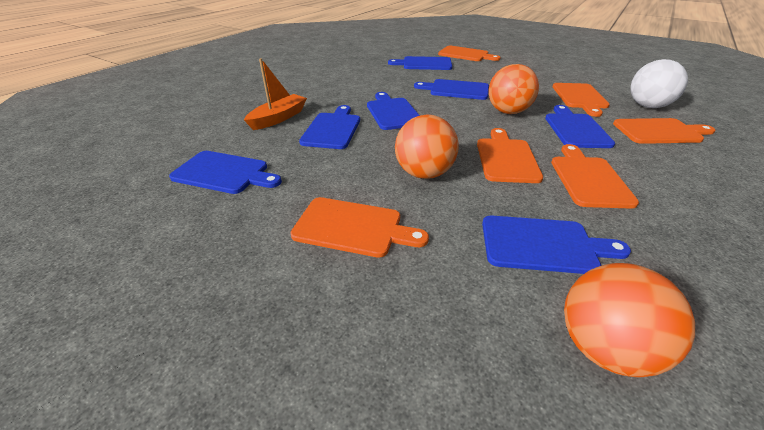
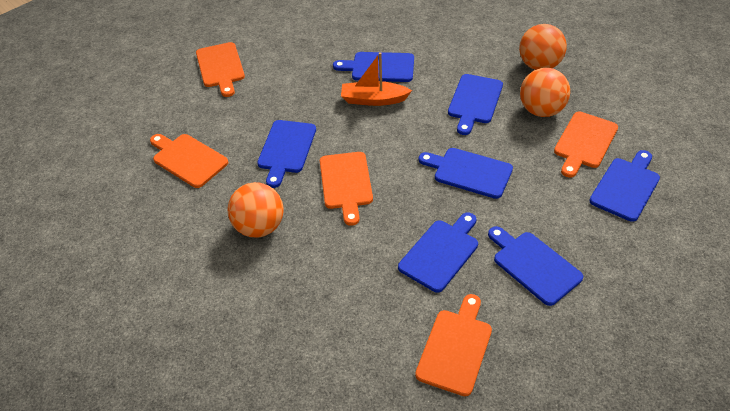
orange cutting board: [290,197,429,258] [438,46,500,61] [477,128,543,183] [551,144,639,209] [552,83,610,117] [613,118,715,144] = 6 -> [150,134,229,188] [196,42,245,97] [320,152,373,226] [415,294,492,396] [554,112,618,178] = 5
white ball: [630,59,688,108] = 1 -> none = 0

